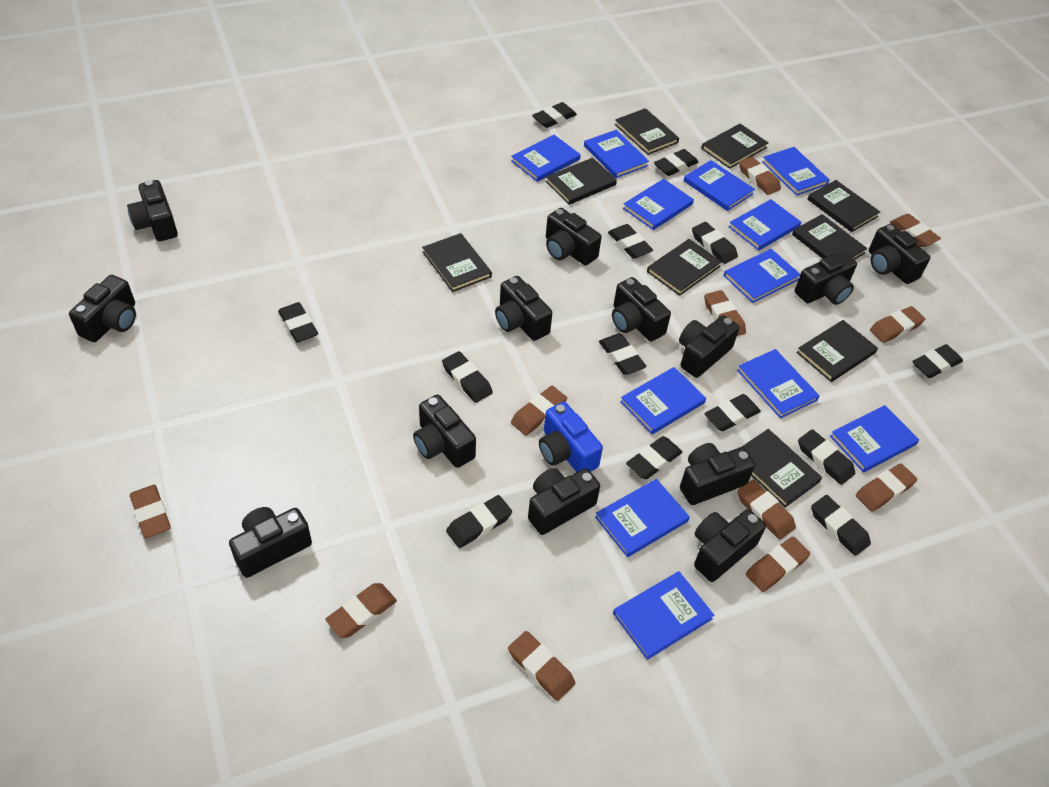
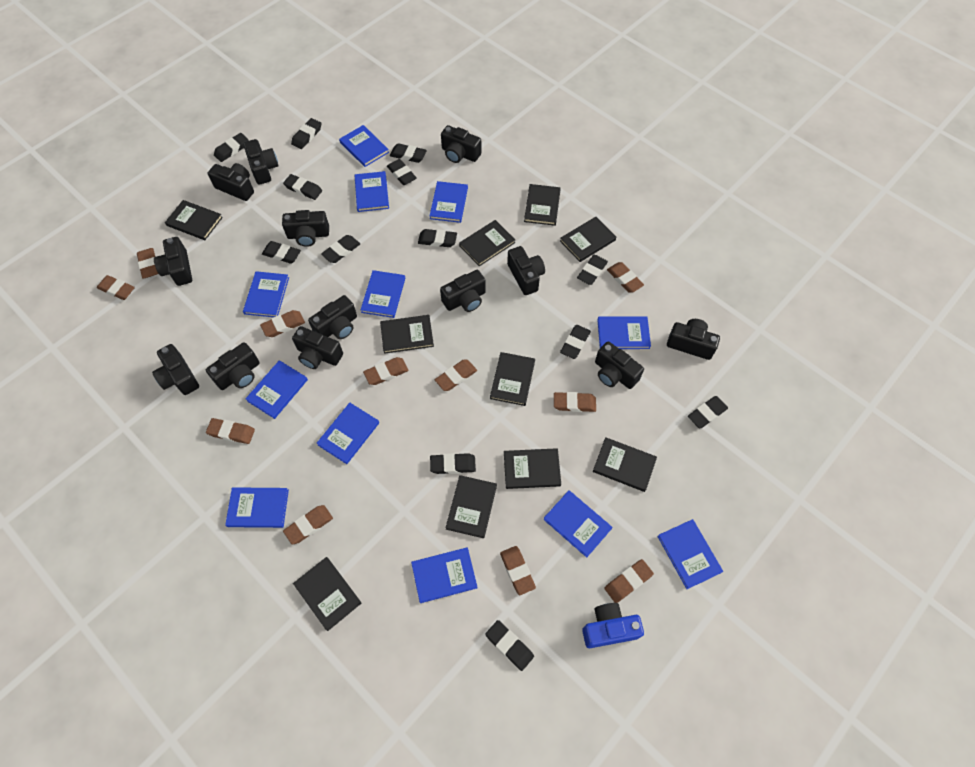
black book: [422,233,492,292] [545,158,617,205] [615,108,679,155] [647,239,722,296] [701,124,768,169] [742,429,822,507] [792,214,867,260] [796,320,878,382] [807,180,880,232] = 9 -> [165,200,223,240] [293,557,361,631] [380,315,434,354] [446,475,497,538] [459,220,515,266] [490,352,535,406] [504,448,561,489] [524,184,561,226] [560,217,616,262] [593,437,657,492] = 10

